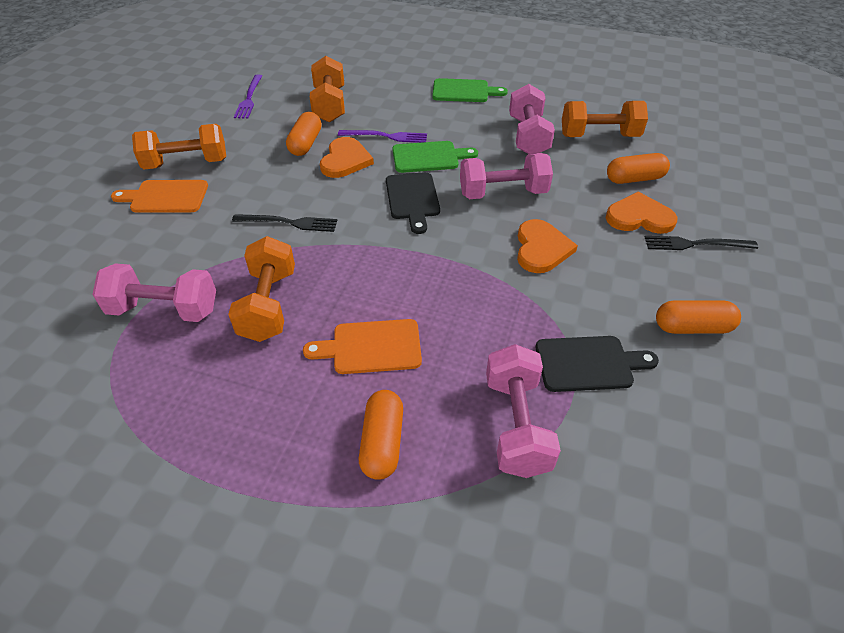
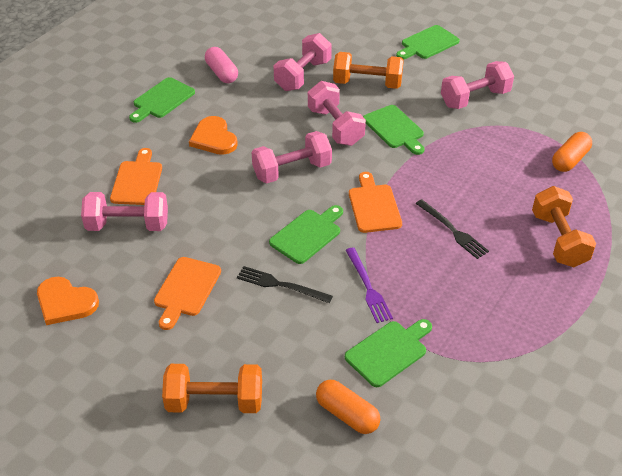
black cutting board: [386,172,440,234] [536,336,659,392] = 2 -> none = 0
green cutting board: [392,141,478,173] [432,78,508,102] = 2 -> [129,77,195,123] [269,205,343,264] [345,319,432,387] [363,105,424,155] [396,25,460,59] = 5
orange capsule: [286,112,322,156] [359,390,403,480] [607,153,670,184] [656,300,741,334] = 4 -> [316,380,381,434] [552,132,592,172] = 2
orange cutting board: [111,180,208,212] [303,319,422,374] = 2 -> [110,148,162,205] [154,257,221,330] [349,172,402,233] = 3
orange dumbbell: [132,124,226,169] [228,236,295,342] [310,56,345,123] [562,101,648,137] = 4 -> [162,364,262,413] [333,52,404,89] [532,186,596,267] = 3
orange heart: [320,137,374,178] [517,219,578,273] [606,192,677,234] = 3 -> [37,277,99,325] [189,116,238,155] = 2
pink capsule: none = 0 -> [205,47,238,83] = 1
pink dumbbell: [92,263,216,322] [460,153,553,199] [486,344,561,478] [509,84,555,154] = 4 -> [81,192,168,231] [252,131,332,184] [273,33,332,91] [308,81,366,146] [441,61,514,109] = 5
purple fork: [234,74,262,118] [338,130,427,143] = 2 -> [345,247,393,323] = 1

